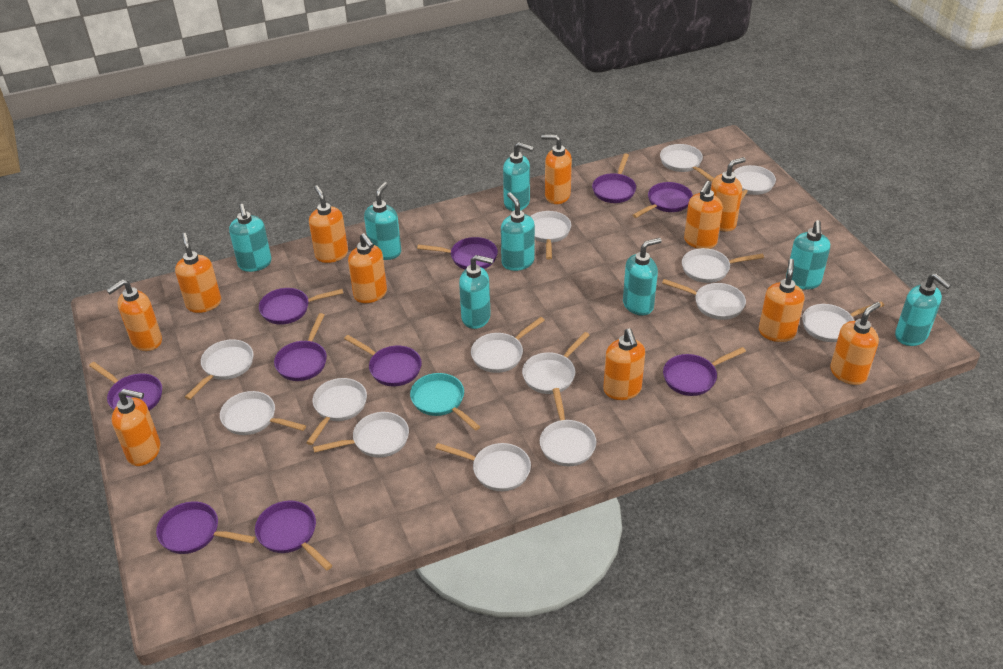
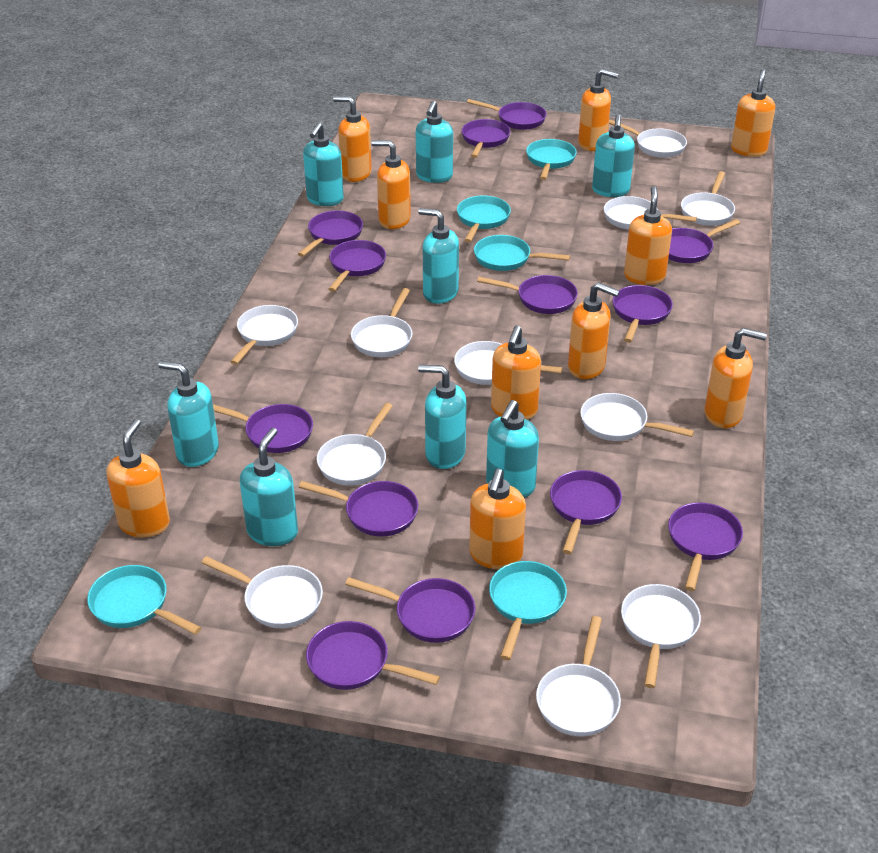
orange soap dispenser: [107,280,162,351] [112,389,161,466] [175,233,221,313] [309,185,348,263] [348,233,387,303] [541,135,572,204] [603,328,645,400] [684,181,723,249] [711,157,746,232] [759,259,805,342] [830,302,881,385] = 11 -> [107,419,170,537] [333,96,372,182] [371,140,411,229] [469,469,526,569] [491,325,541,420] [568,282,620,379] [578,69,619,151] [624,186,672,285] [704,328,767,428] [731,69,775,157] = 10
purple pan: [89,362,162,411] [156,501,255,554] [255,501,332,571] [259,288,343,325] [274,313,327,381] [344,335,422,386] [417,237,498,270] [592,154,636,203] [633,182,693,218] [663,347,746,396] = 10 -> [213,404,313,453] [298,210,363,257] [299,481,418,537] [306,621,440,690] [328,240,386,292] [345,577,475,643] [461,119,510,158] [467,99,547,130] [477,275,578,314] [550,470,622,554] [613,285,673,343] [668,219,740,263] [668,502,743,591] = 13
turquoise pan: [410,373,480,431] = 1 -> [87,565,201,635] [457,196,511,243] [474,235,570,271] [489,561,567,660] [526,139,577,180] = 5
white pan: [185,340,253,400] [220,391,306,435] [306,378,367,445] [313,412,409,458] [435,443,531,491] [471,317,545,373] [522,332,589,394] [530,211,571,260] [540,388,597,466] [660,144,714,182] [662,279,746,320] [682,248,764,283] [733,165,776,201] [802,301,884,342] = 14 -> [201,556,323,628] [231,305,298,365] [317,403,393,486] [351,288,413,357] [454,341,562,385] [536,616,621,736] [580,393,694,441] [604,196,697,229] [609,120,687,158] [621,584,701,688] [681,171,735,226] = 11

